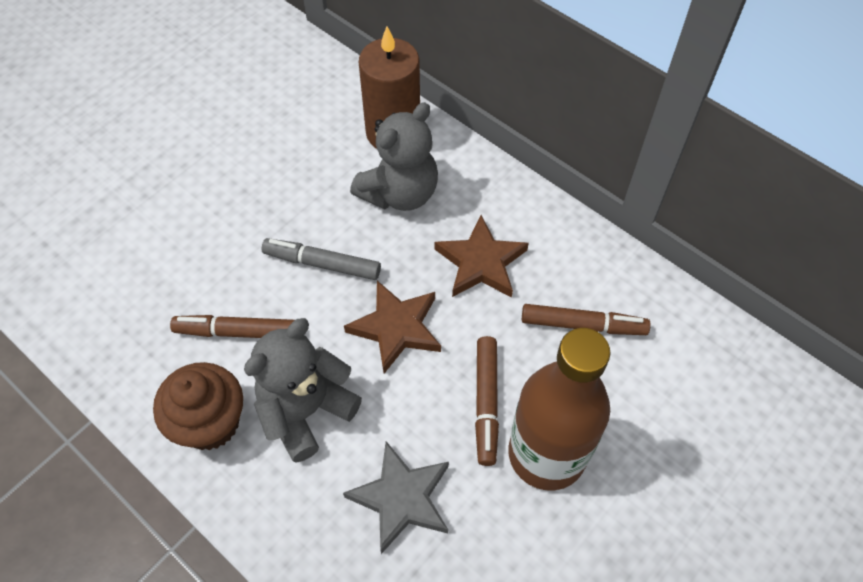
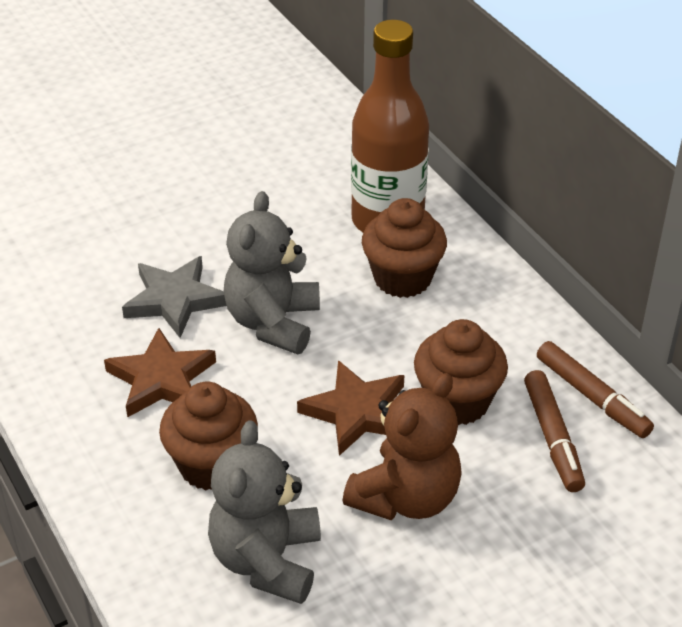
brown candle: [359,26,420,149] = 1 -> none = 0
brown cupcake: [153,362,243,450] = 1 -> [159,382,258,491] [362,198,447,298] [414,319,508,425] = 3
brown marker: [170,315,294,338] [475,336,499,466] [522,304,651,335] = 3 -> [524,370,585,492] [537,341,654,438] = 2
brown teddy bear: none = 0 -> [343,373,462,520] = 1
grey marker: [262,238,381,280] = 1 -> none = 0

